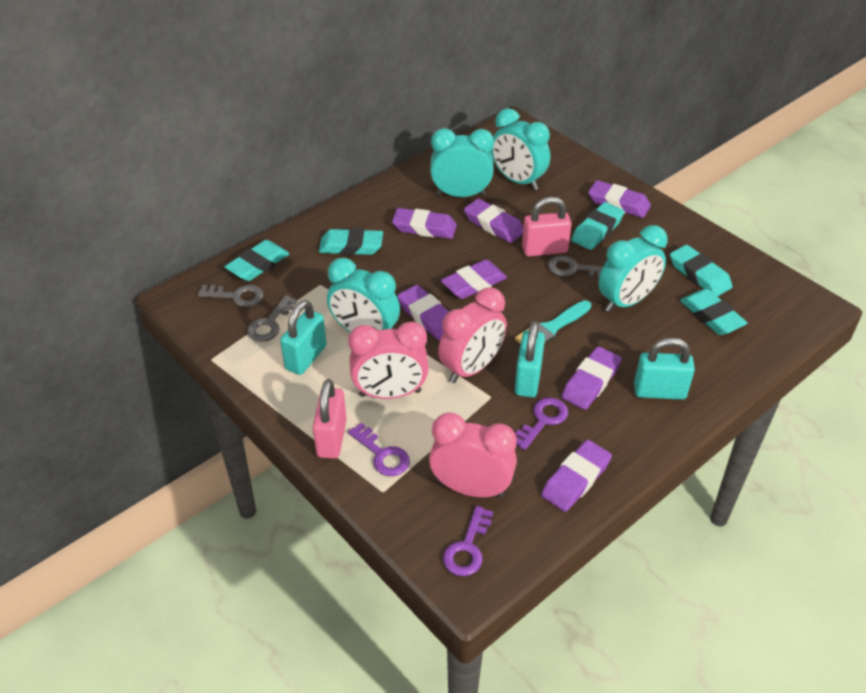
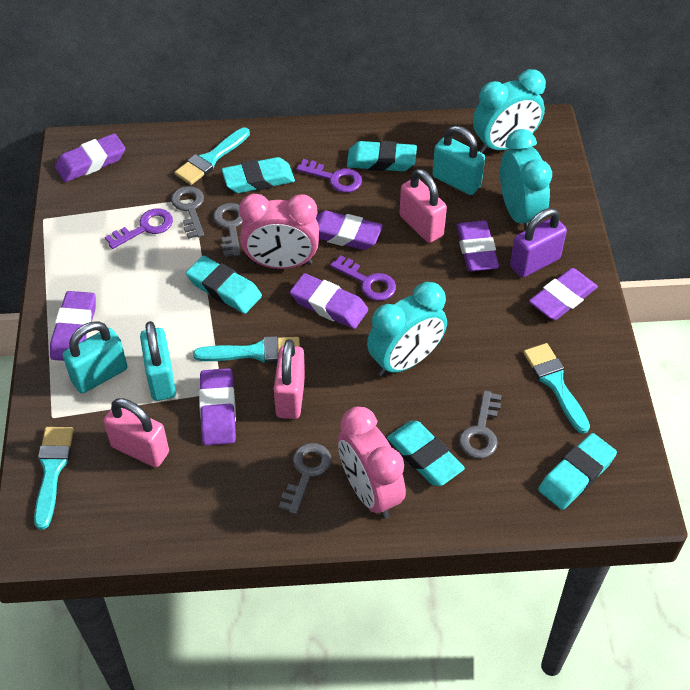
grey key: [197,285,263,307] [247,295,298,342] [548,255,603,278] = 3 -> [171,186,204,239] [213,203,243,257] [279,443,331,515] [459,391,502,458] = 4
pink clock: [348,322,429,399] [429,412,517,498] [438,287,507,383] = 3 -> [239,194,319,269] [338,407,406,519] = 2
pink padlock: [313,379,347,459] [522,197,572,256] = 2 -> [103,398,169,467] [274,339,305,419] [399,169,447,243] = 3
purple padlock: none = 0 -> [510,208,567,278] = 1
turquoise brush: [515,300,591,344] = 1 -> [34,427,74,530] [174,128,250,185] [193,336,300,363] [523,343,590,434] = 4
turquoise clock: [327,258,400,333] [430,128,494,197] [491,108,550,190] [598,225,668,312] = 4 -> [367,282,447,376] [473,69,546,154] [500,129,552,231] = 3

